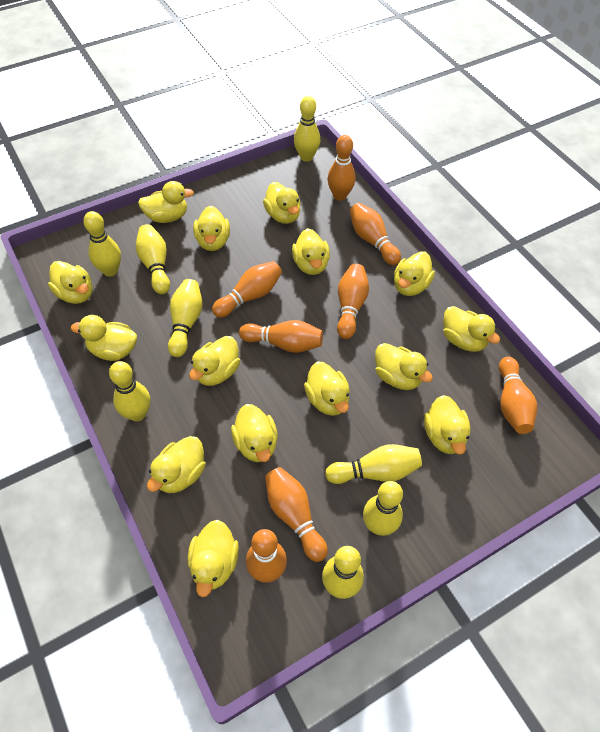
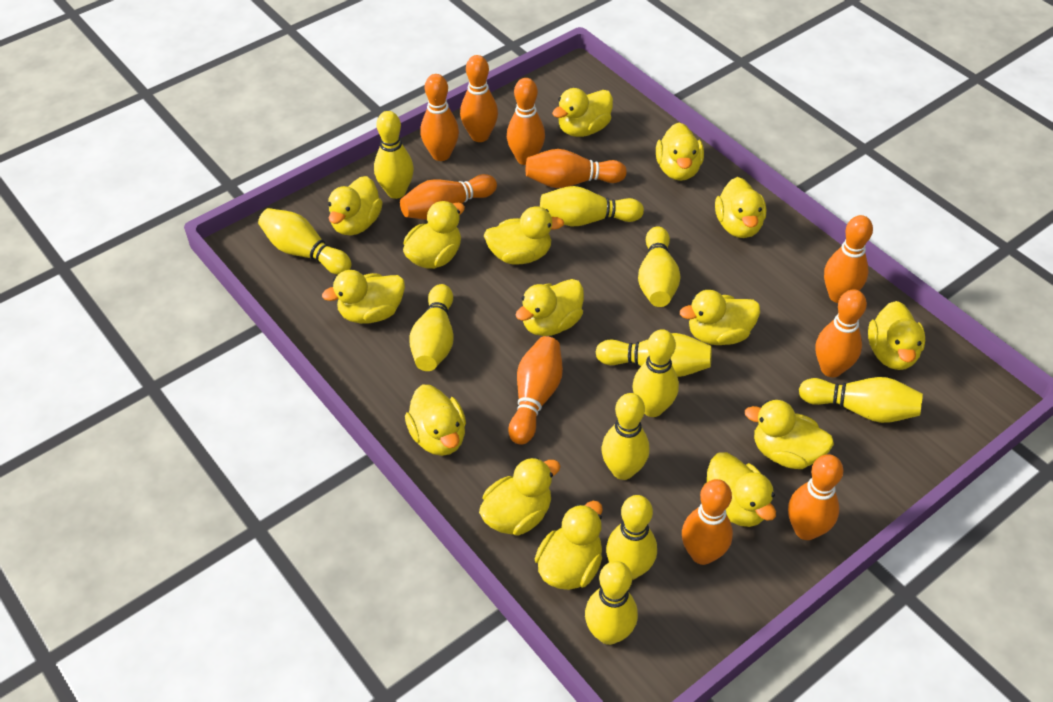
orange bowling pin: [212,261,282,318] [239,320,323,353] [246,529,287,583] [265,467,328,562] [328,135,356,201] [337,264,369,339] [350,203,401,265] [499,357,537,434] = 8 -> [400,174,497,220] [420,74,459,161] [460,55,498,142] [507,78,545,165] [508,336,563,445] [526,149,627,188] [682,479,733,565] [788,454,843,540] [816,289,867,377] [824,215,873,303] = 10
yellow bowling pin: [83,211,121,277] [109,361,150,421] [136,224,170,294] [168,279,202,357] [294,96,320,162] [322,546,364,599] [325,444,422,484] [363,481,403,536] = 8 -> [258,208,352,275] [374,111,414,199] [409,284,454,371] [540,186,644,226] [585,561,638,645] [596,333,712,377] [602,393,649,480] [606,495,657,580] [632,329,679,417] [638,226,681,307] [799,377,923,423] = 11

